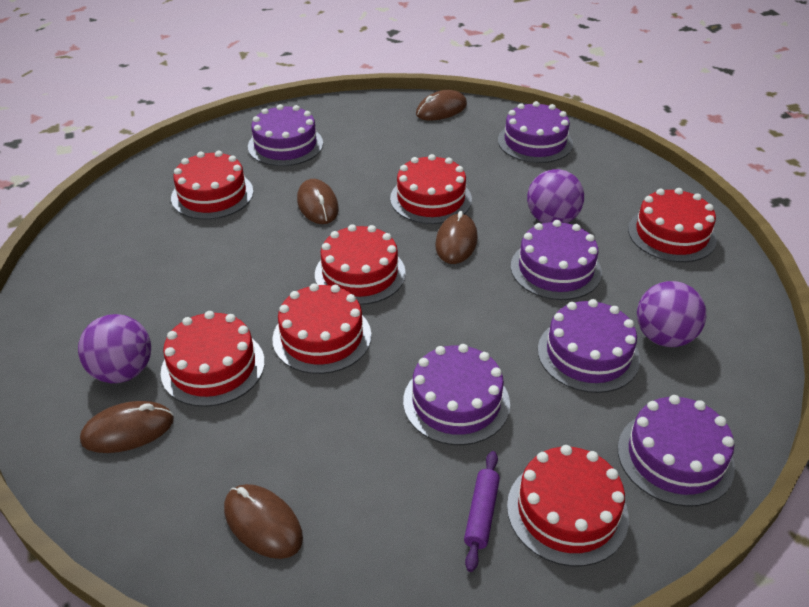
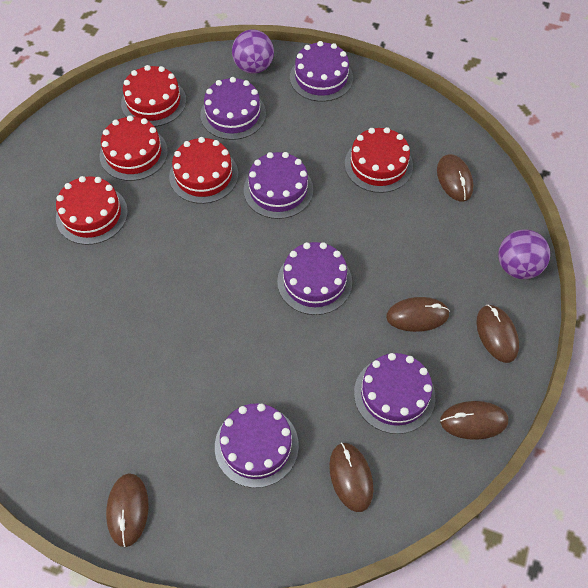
brown mouse: [80,401,174,453] [224,484,303,559] [297,179,339,224] [416,90,467,120] [435,211,478,264] = 5 -> [106,474,149,547] [329,442,374,512] [386,297,450,332] [437,154,473,201] [440,401,508,440] [476,305,519,363] = 6
purple ball: [78,314,151,383] [527,169,584,223] [637,281,706,347] = 3 -> [232,29,274,74] [498,230,550,279] = 2
purple rolling pin: [464,451,500,572] = 1 -> none = 0
red cake: [161,311,265,407] [171,151,253,220] [272,283,371,374] [315,224,406,305] [390,154,472,224] [507,445,629,566] [628,188,717,262] = 7 -> [56,176,128,245] [100,115,168,181] [121,65,186,127] [169,137,238,204] [345,127,413,193] = 5

